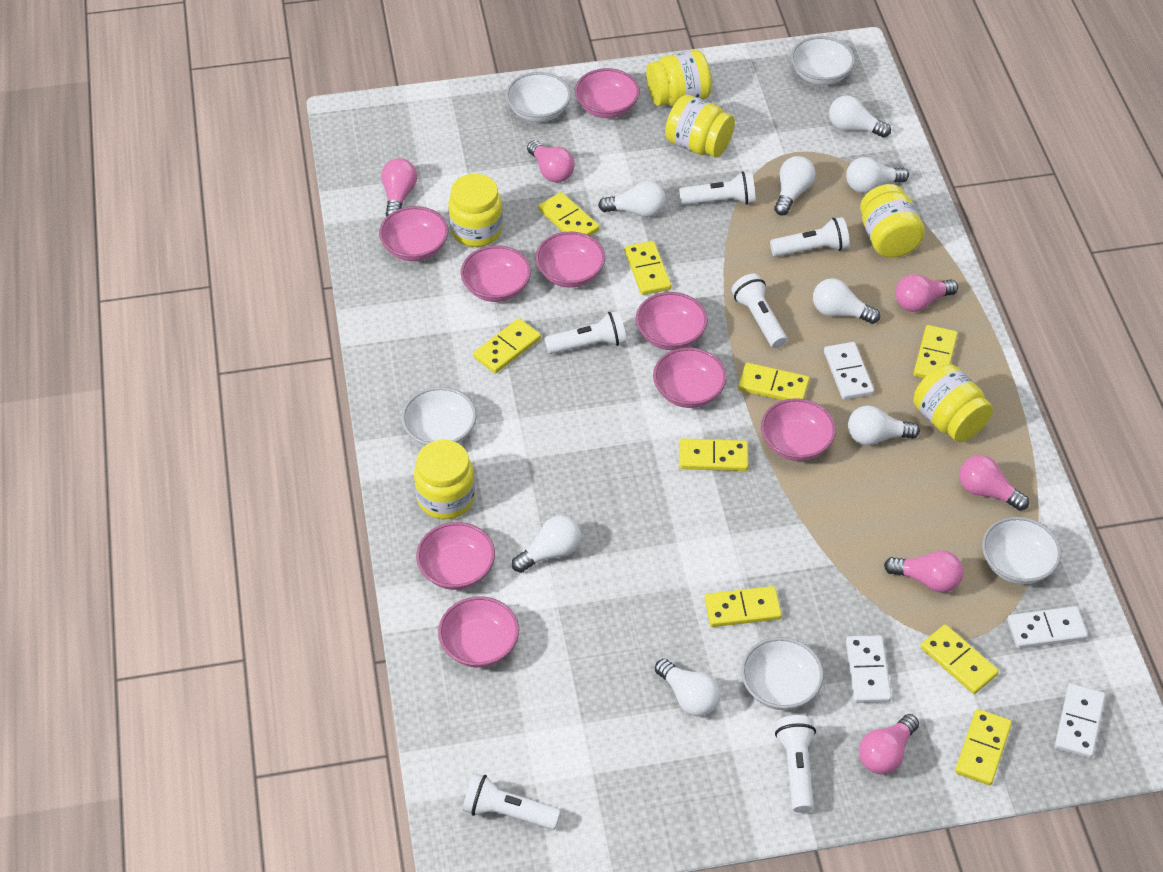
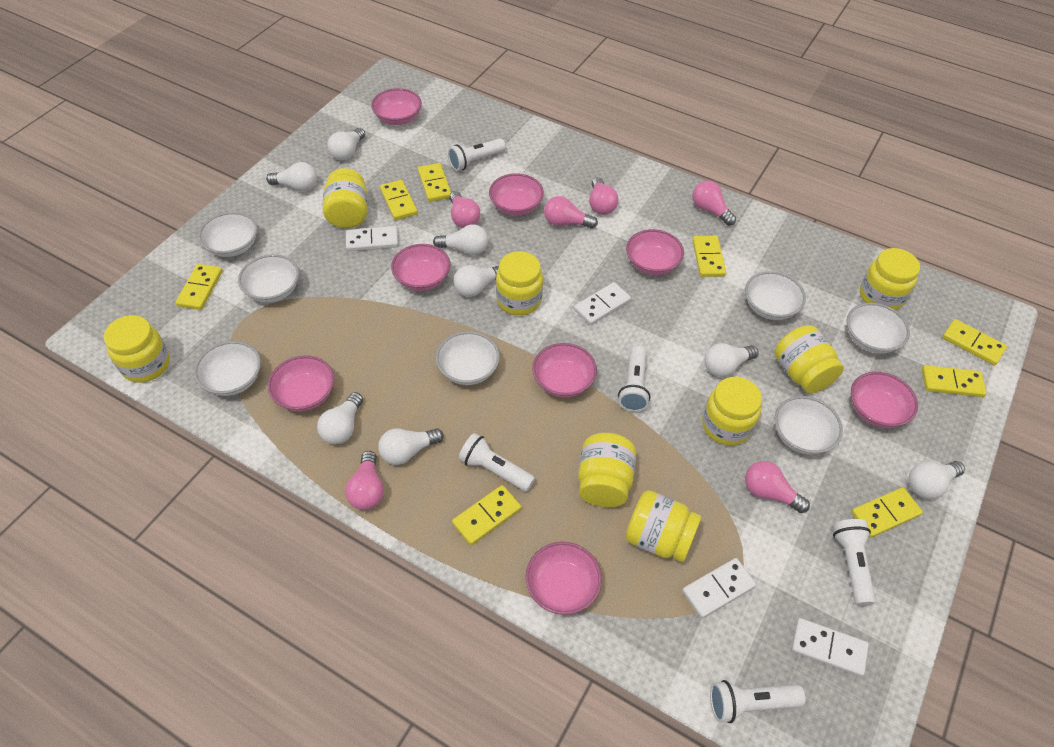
pink bowl: [379,206,448,261] [416,522,495,590] [438,596,519,667] [461,245,531,302] [535,232,605,288] [575,68,640,118] [636,292,708,350] [653,347,727,408] [761,398,836,461] = 9 -> [268,355,334,412] [371,88,422,125] [391,244,451,291] [489,173,544,216] [525,542,602,615] [532,343,597,398] [626,229,684,275] [851,372,918,428] = 8
white bowl: [402,387,476,446] [506,72,571,122] [741,637,824,710] [791,36,855,85] [982,517,1061,584] = 5 -> [194,341,261,396] [198,212,257,257] [238,254,299,303] [436,331,500,385] [745,271,806,320] [774,396,843,455] [846,303,910,354] = 7
white flashlight: [463,773,561,830] [544,311,627,354] [679,171,756,205] [731,273,787,348] [770,217,850,257] [775,715,816,813] = 6 -> [448,138,506,171] [458,433,535,492] [618,346,650,412] [710,680,806,723] [833,519,876,606] = 5
yellow domino: [473,318,541,374] [538,192,599,236] [625,241,671,295] [679,438,748,471] [705,586,782,627] [738,363,810,400] [913,325,958,378] [921,624,999,694] [955,709,1012,785] = 9 -> [175,264,223,310] [380,180,418,220] [418,163,451,202] [452,485,521,545] [692,236,726,277] [851,487,923,538] [922,365,987,397] [942,319,1007,365] = 8
yellow jar: [414,440,475,519] [448,174,503,247] [646,50,712,106] [665,95,735,158] [860,184,925,257] [913,364,993,442] = 6 -> [104,315,170,383] [323,168,368,228] [496,251,543,315] [578,433,636,507] [625,490,701,562] [702,377,762,446] [774,325,844,393] [860,248,920,310] = 8

